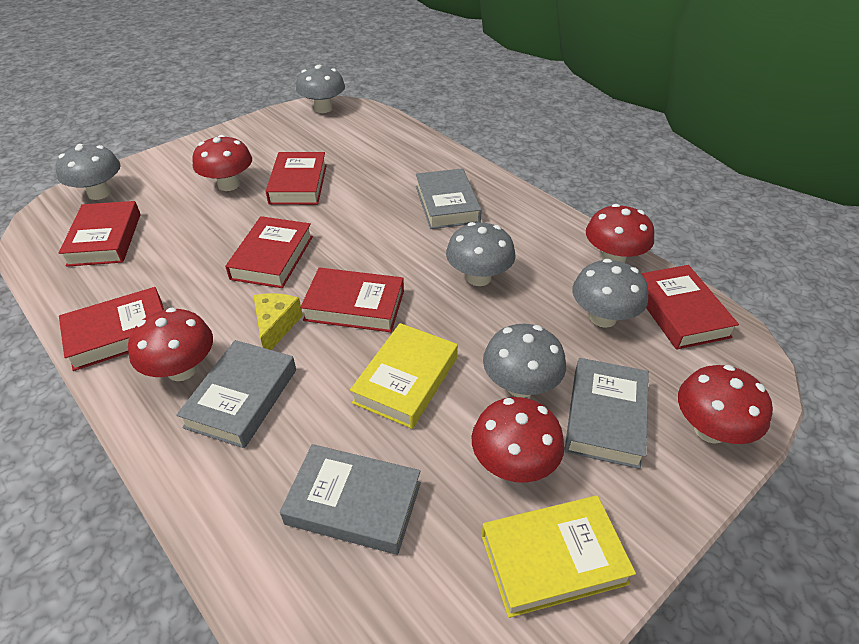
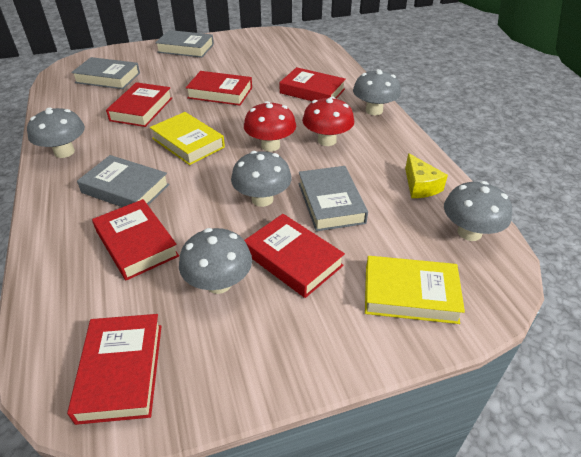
red mushroom: [128,308,213,381] [192,135,252,191] [472,397,565,482] [586,204,654,263] [678,365,773,444] = 5 -> [244,101,296,152] [302,97,354,146] = 2

